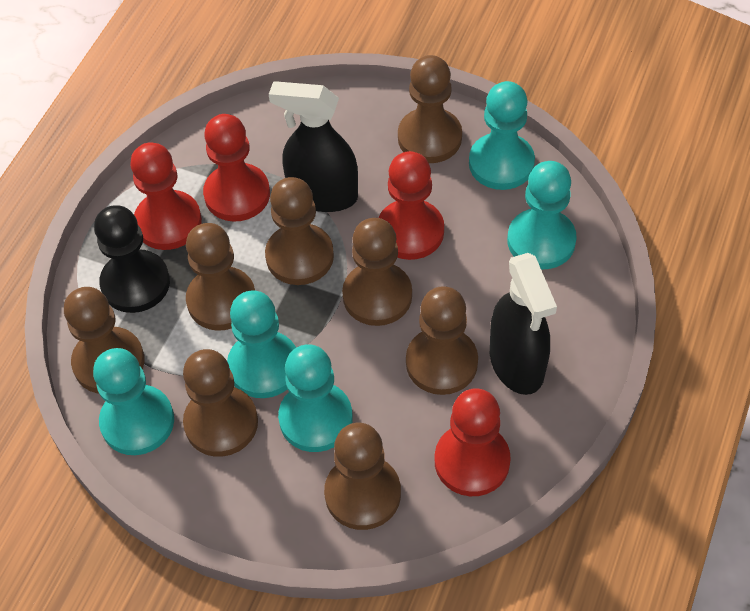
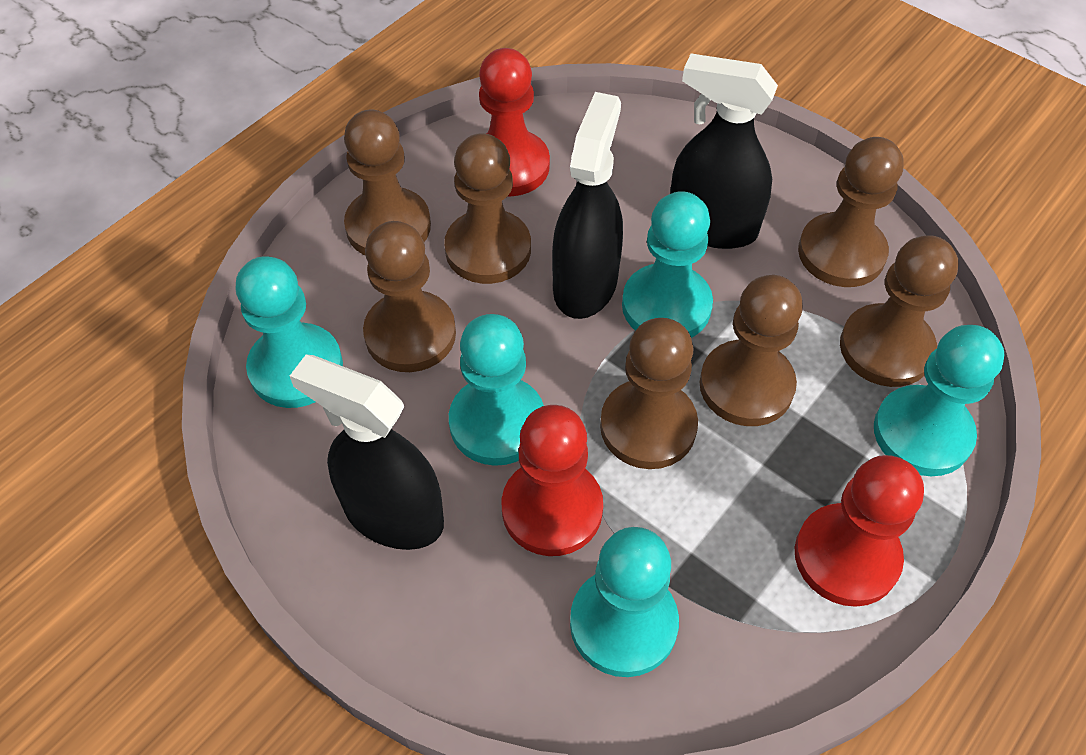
black pawn: [94,205,170,313] = 1 -> none = 0
black spray bottle: [269,81,358,212] [490,253,557,395] = 2 -> [290,355,444,550] [552,92,623,319] [670,54,778,249] = 3
brown pawn: [64,287,145,393] [183,349,258,457] [186,223,255,331] [265,177,334,285] [324,423,401,530] [342,218,412,326] [398,55,462,163] [406,286,478,395] = 8 -> [344,110,431,255] [363,221,456,372] [444,133,531,284] [600,318,698,469] [700,275,803,426] [798,137,904,287] [840,235,958,387] = 7
red pawn: [130,142,202,250] [203,114,270,222] [378,151,444,260] [435,388,511,496] = 4 -> [479,48,550,197] [502,405,603,556] [795,455,924,607] = 3

